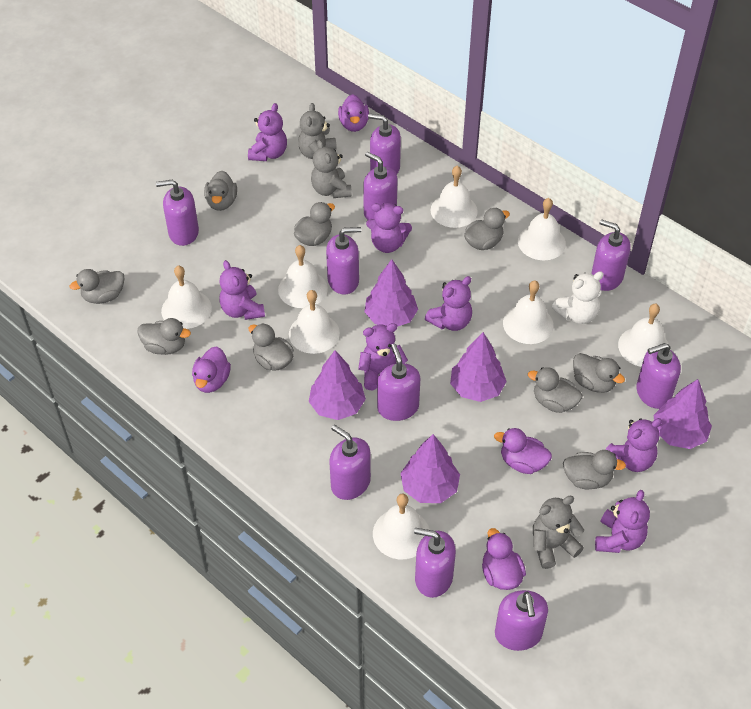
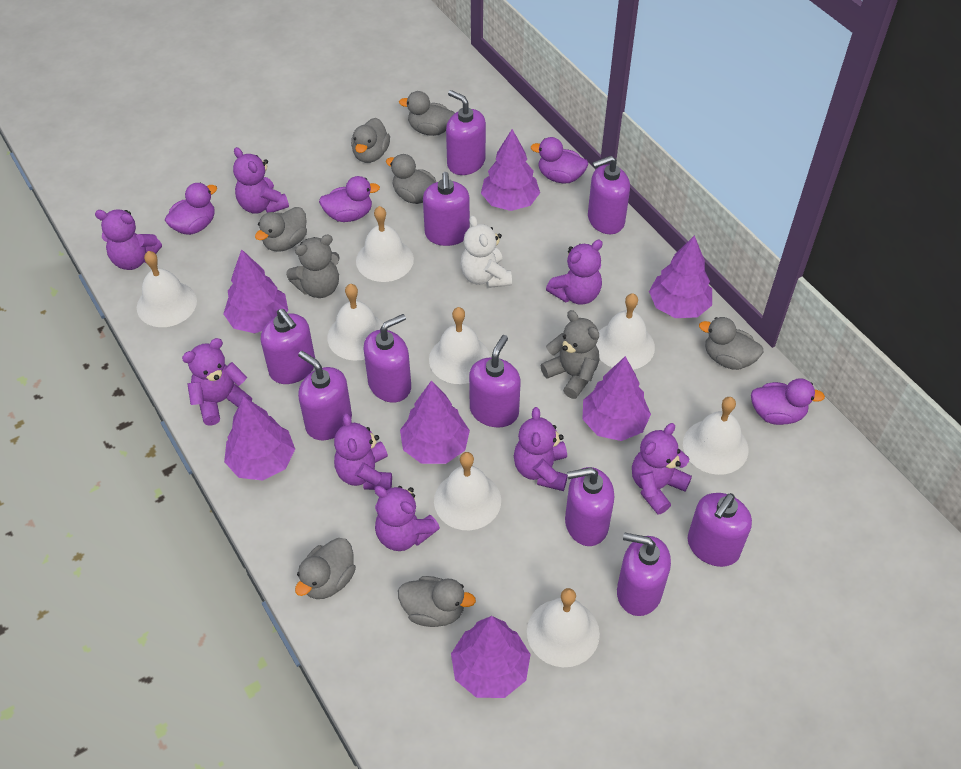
grey duck: [70,269,124,304] [138,318,191,355] [204,171,237,211] [248,323,294,371] [294,202,335,246] [464,208,510,250] [528,367,583,413] [563,450,626,489] [573,353,625,393] = 9 -> [255,207,307,252] [295,538,356,599] [351,118,390,163] [386,154,436,204] [398,576,476,627] [399,91,455,136] [699,317,763,370] = 7
grey teddy bear: [298,103,337,159] [311,140,352,198] [533,496,584,569] = 3 -> [286,234,340,298] [540,310,600,399] = 2
purple teddy bear: [219,260,265,320] [248,103,287,161] [358,323,408,390] [366,203,412,253] [425,276,472,331] [595,490,650,553] [605,418,662,472] = 7 -> [95,210,162,270] [182,338,252,426] [233,147,289,214] [334,413,392,490] [374,486,440,551] [514,407,568,491] [546,240,603,305] [632,423,692,515] = 8
purple tree: [309,350,366,420] [364,259,418,327] [400,434,460,503] [450,332,507,402] [654,379,712,449] = 5 -> [223,249,288,333] [224,396,295,481] [400,380,470,464] [451,616,531,698] [481,129,540,211] [582,356,651,441] [649,235,712,318] = 7

